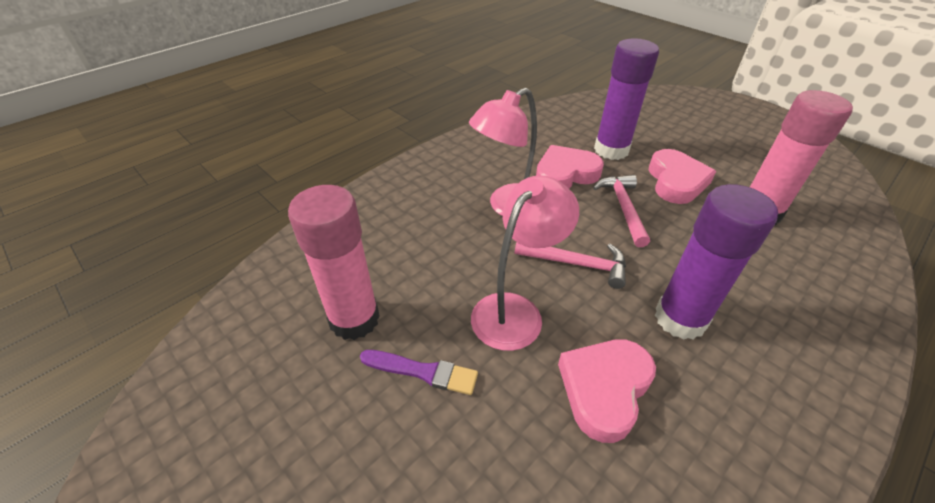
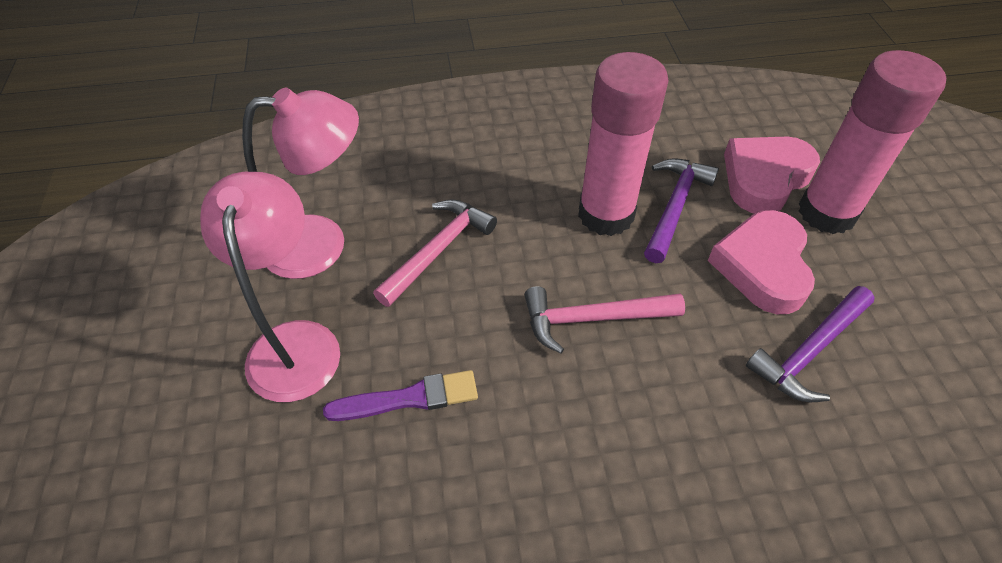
pink heart: [536,145,604,189] [558,339,656,443] [649,149,716,204] = 3 -> [708,210,815,314] [724,137,820,213] = 2
purple glue stick: [594,38,659,160] [655,184,778,340] = 2 -> none = 0
purple hammer: none = 0 -> [644,158,719,263] [746,286,875,402] = 2

